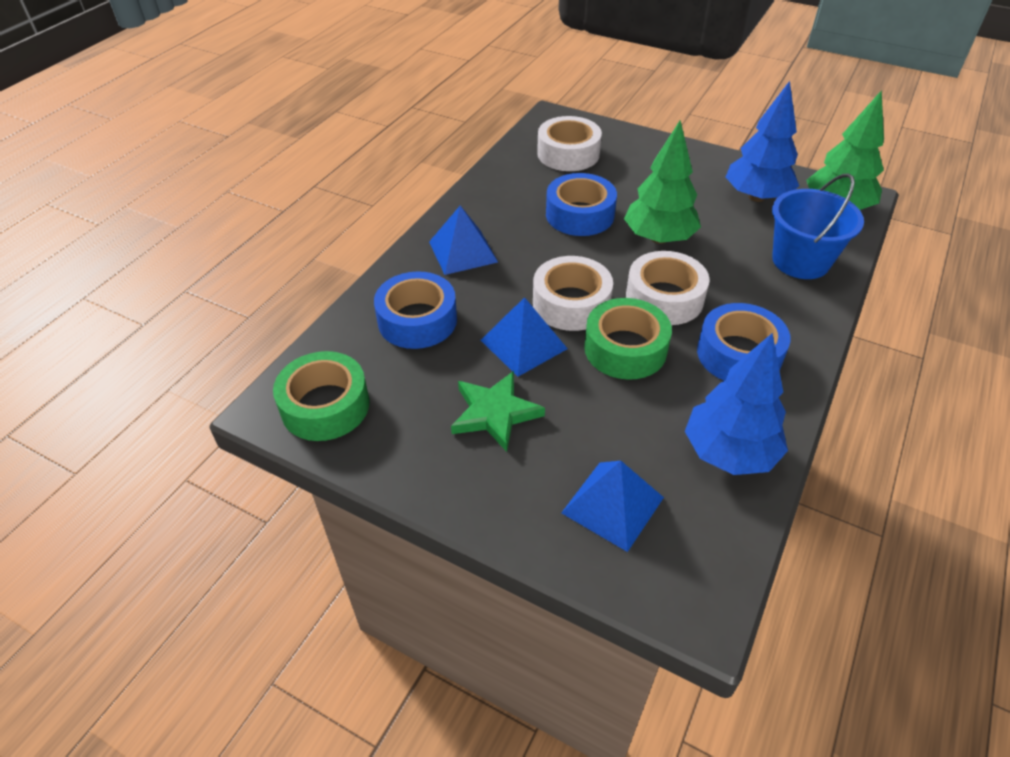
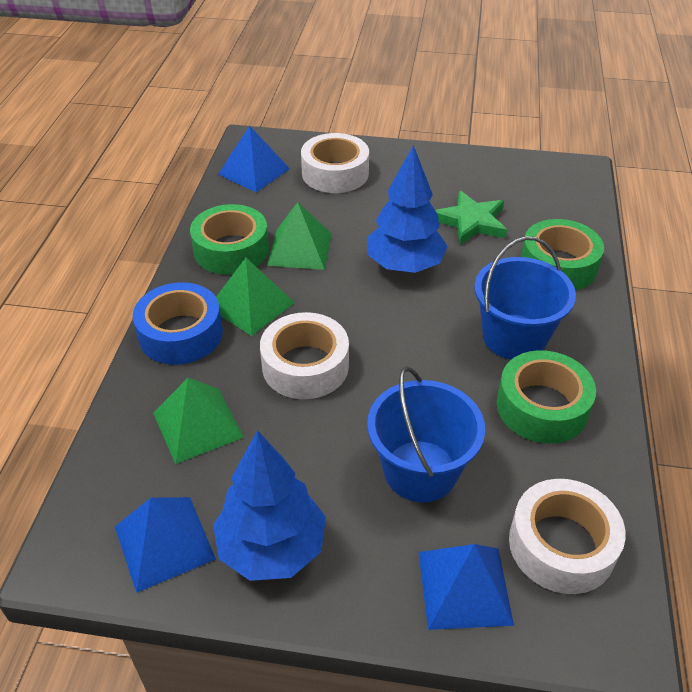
blue bucket: [772,173,864,279] = 1 -> [367,366,485,502] [474,236,576,360] = 2
blue tape: [374,271,457,349] [546,173,617,236] [697,303,791,381] = 3 -> [133,282,223,365] = 1
green pyramid: none = 0 -> [153,378,244,464] [216,258,295,336] [267,202,332,270] = 3
green tape: [273,351,370,441] [584,298,672,380] = 2 -> [190,204,269,275] [496,350,596,444] [521,219,604,290] = 3
green tree: [624,120,701,244] [806,90,884,210] = 2 -> none = 0

